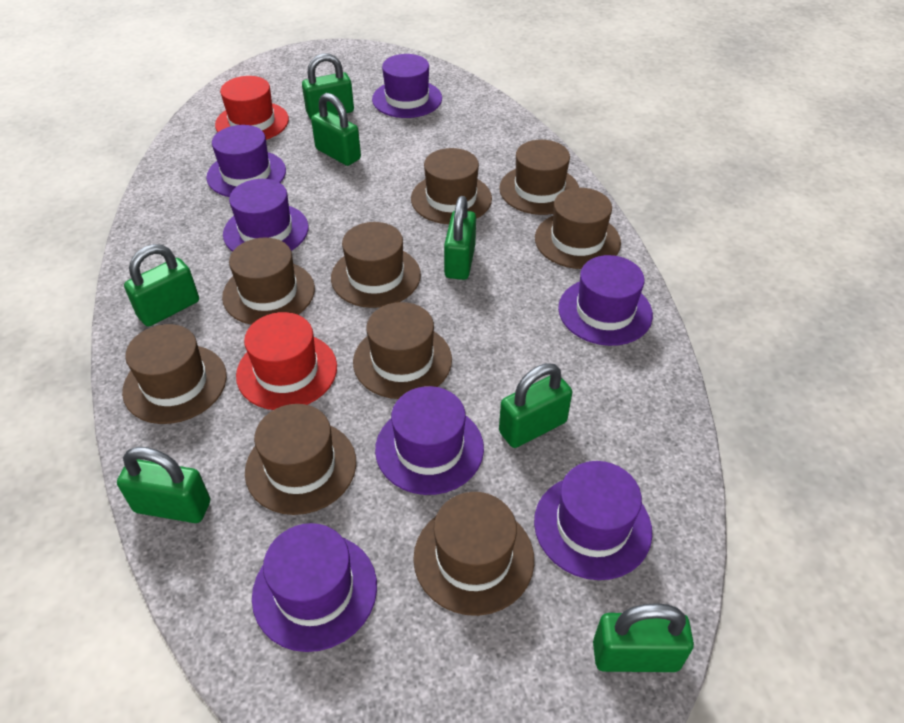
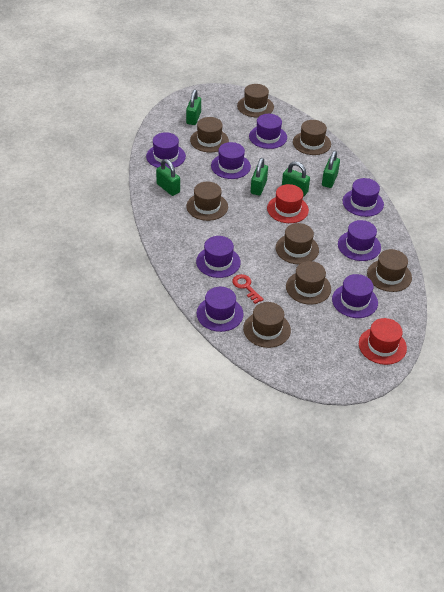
brown hat: [122,324,227,424] [222,237,315,325] [245,404,356,515] [331,222,421,308] [353,302,452,399] [411,148,492,224] [413,492,534,616] [499,140,579,215] [535,188,621,269] = 9 -> [186,182,228,221] [190,117,229,152] [237,84,274,117] [243,302,291,348] [276,223,319,264] [286,261,331,305] [293,120,331,155] [367,249,412,292] = 8
green padlock: [117,447,210,523] [124,244,199,327] [302,53,354,119] [311,93,361,166] [444,196,476,280] [499,363,572,448] [593,603,694,672] = 7 -> [156,159,180,196] [186,90,201,125] [251,158,268,196] [282,161,310,197] [322,151,340,188] = 5
purple hat: [206,125,286,197] [223,179,309,252] [252,523,377,652] [372,54,442,118] [375,386,484,495] [534,461,652,580] [558,255,653,346] = 7 -> [146,132,186,169] [196,236,241,278] [196,287,243,332] [211,142,251,179] [249,114,287,149] [332,274,378,318] [338,220,381,261] [343,178,384,217] = 8
red key: none = 0 -> [232,274,264,304] = 1

